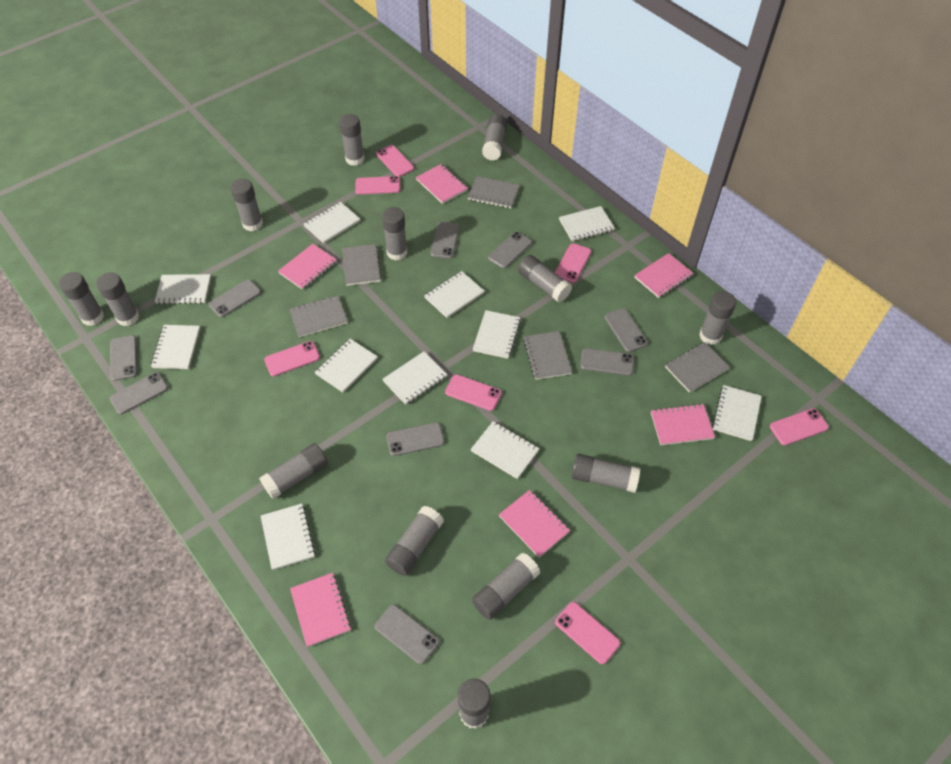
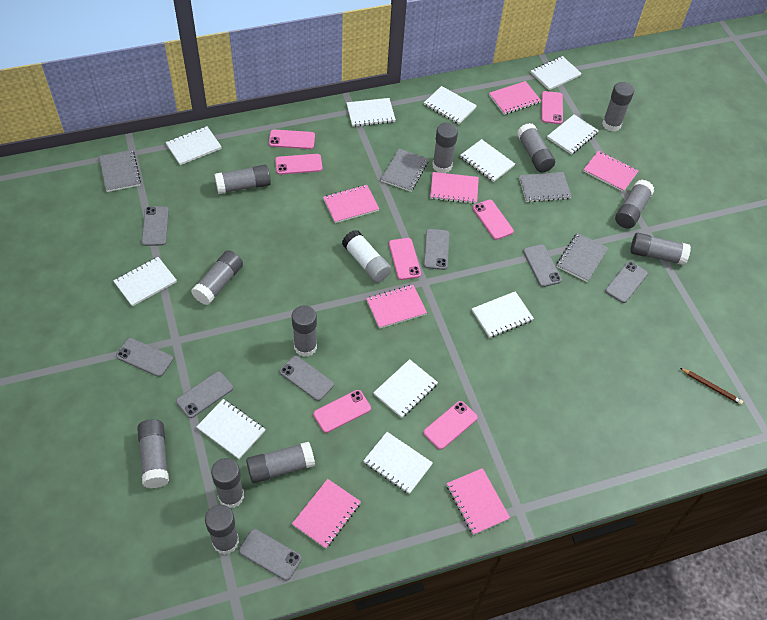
brown pencil: none = 0 -> [680,368,743,405] = 1
grey glue stick: [59,272,104,326] [96,272,139,326] [230,179,263,231] [259,443,328,499] [339,114,365,166] [382,207,407,261] [385,506,444,576] [458,679,490,729] [472,553,540,620] [482,114,507,161] [518,255,572,302] [572,454,640,493] [699,291,736,345] = 13 -> [137,419,169,488] [191,250,243,305] [205,505,239,555] [211,458,244,508] [214,165,271,194] [246,442,315,483] [292,305,317,357] [432,123,458,173] [517,123,555,172] [602,82,634,132] [615,179,654,229] [631,233,691,265] = 12
grey notebook: [289,295,348,337] [342,244,382,286] [468,176,519,208] [523,331,572,380] [665,342,730,393] = 5 -> [99,150,141,192] [381,149,429,192] [519,172,572,202] [556,233,608,282] = 4
grey phone: [109,372,168,414] [110,335,137,381] [209,279,261,317] [375,605,439,664] [386,422,444,456] [430,222,459,259] [488,232,532,269] [580,348,634,376] [604,308,648,352] = 9 -> [116,338,173,377] [142,206,169,246] [176,371,233,418] [239,529,302,581] [280,355,334,401] [424,229,449,270] [523,244,562,287] [605,261,648,303] = 8
pink notebook: [278,244,337,290] [290,573,351,647] [416,164,468,204] [499,490,570,558] [634,253,694,298] [651,404,715,445] = 6 -> [292,479,361,549] [323,185,379,223] [366,285,427,329] [430,172,479,204] [447,468,510,535] [489,81,541,115] [583,150,638,192] = 7
white glue stick: none = 0 -> [342,230,391,282] = 1

